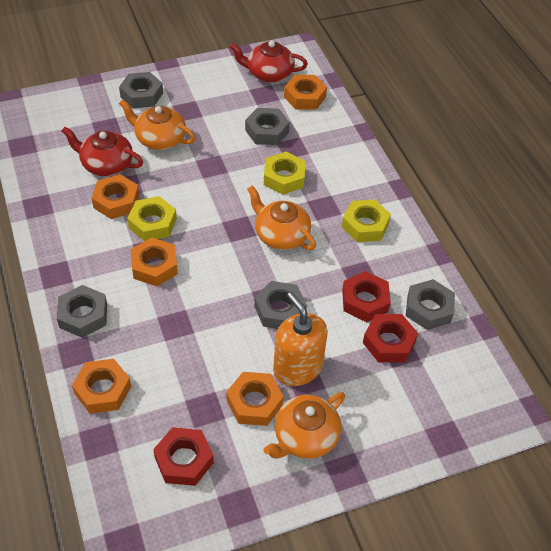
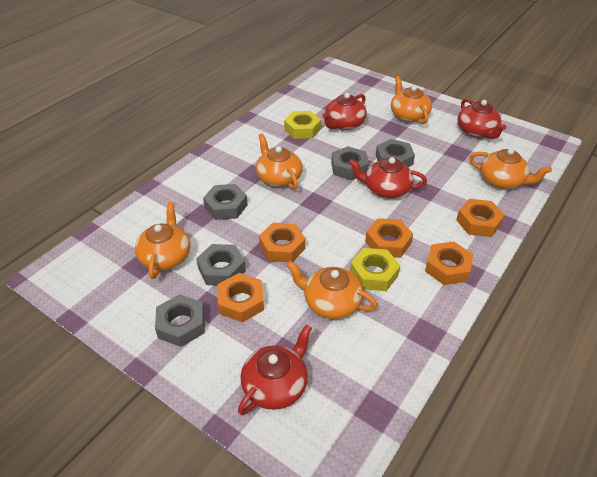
orange soap dispenser: [273,292,328,386] = 1 -> none = 0
orange teapot: [119,99,196,150] [247,186,316,250] [263,392,345,459] = 3 -> [135,202,190,279] [256,134,303,189] [286,261,377,319] [391,76,432,124] [469,148,552,189] = 5
red nut: [153,427,214,486] [342,271,391,322] [363,314,418,362] = 3 -> none = 0
red teapot: [62,127,143,176] [230,41,308,82] = 2 -> [238,325,312,415] [322,93,367,130] [349,157,427,198] [458,98,506,139] = 4
yellow nut: [127,196,177,241] [264,152,305,195] [342,200,391,242] = 3 -> [284,111,321,139] [350,248,400,291] = 2

